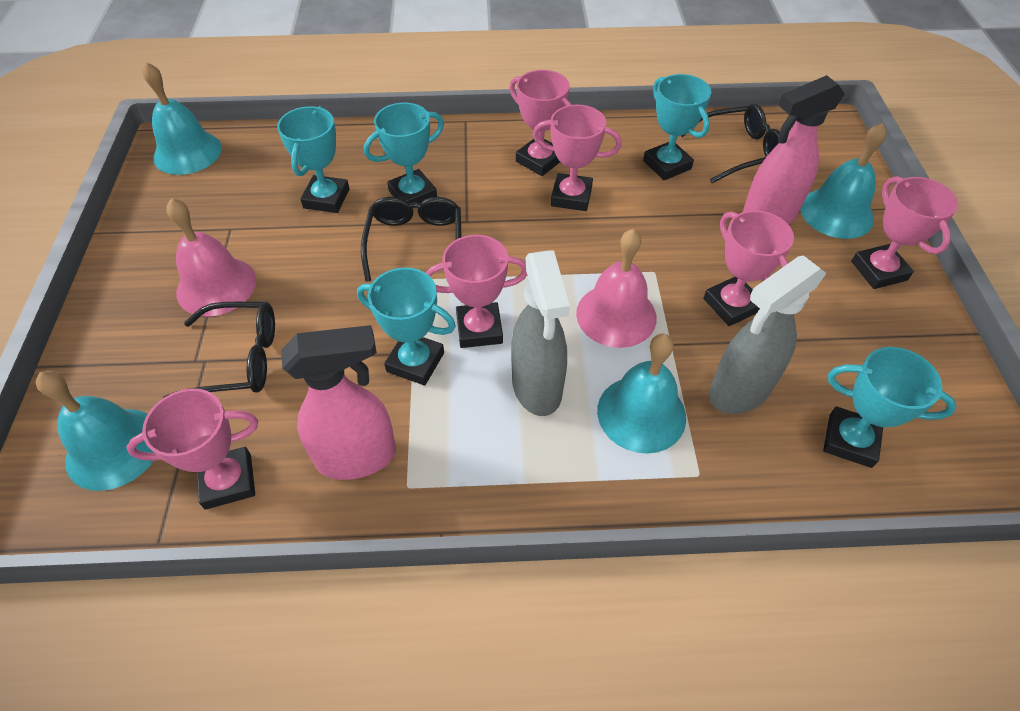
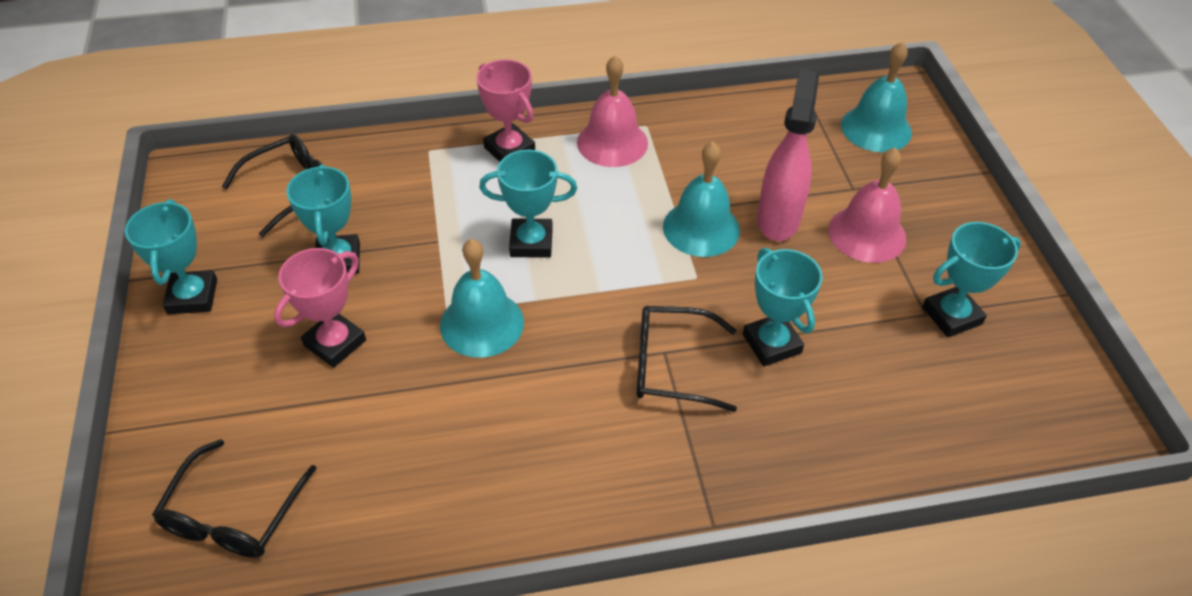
grey spray bottle: [511,250,570,416] [709,255,826,414] = 2 -> none = 0
pink spray bottle: [281,325,396,480] [743,75,845,225] = 2 -> [757,70,819,241] = 1
pink trophy: [126,389,258,510] [426,235,527,348] [509,70,572,176] [533,104,622,211] [703,210,794,326] [851,176,958,289] = 6 -> [274,248,366,368] [477,59,535,162] = 2
turquoise bell: [36,371,154,491] [142,62,222,175] [597,334,686,454] [800,123,887,239] = 4 -> [440,239,524,358] [663,142,740,257] [841,42,912,152] = 3

